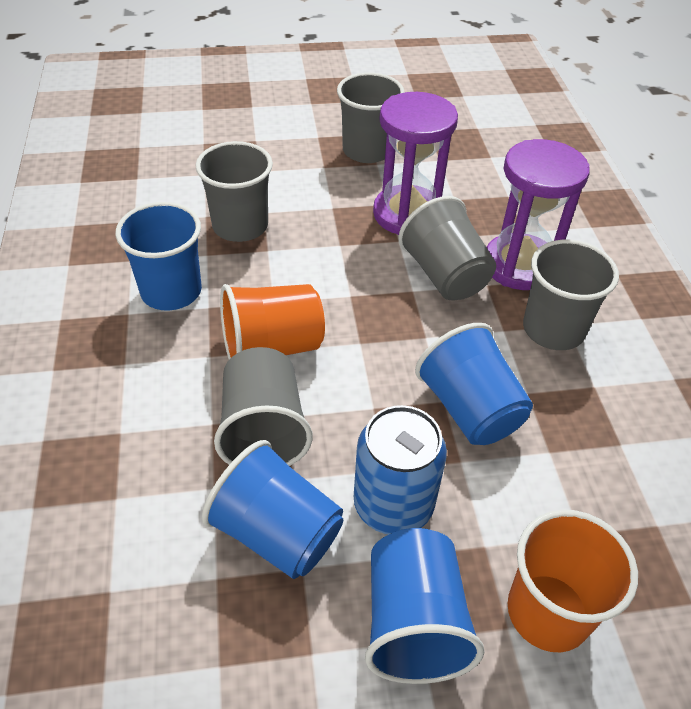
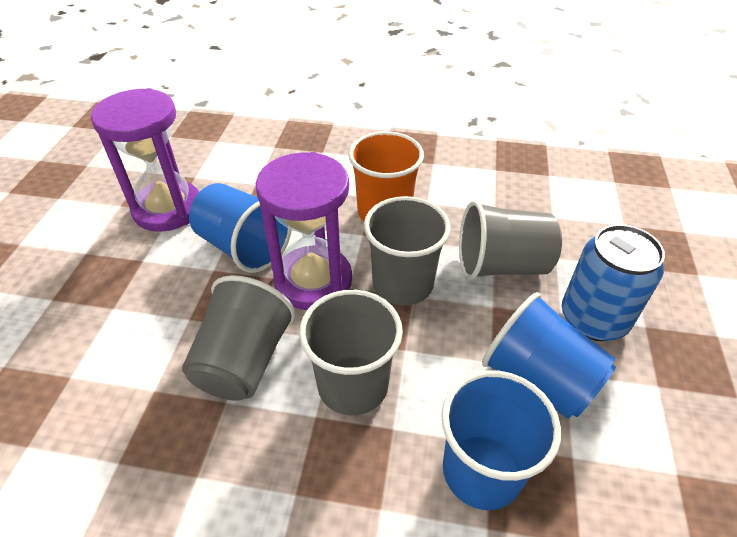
blue cup: [116,202,202,311] [202,440,343,579] [365,528,484,684] [415,323,533,445] = 4 -> [189,183,291,273] [441,370,561,510] [482,292,616,419] = 3
grey cup: [195,141,273,242] [214,347,313,466] [337,72,405,163] [398,196,496,300] [523,240,619,350] = 5 -> [182,275,296,401] [299,290,403,415] [364,196,451,306] [459,200,562,280] = 4
orange cup: [220,284,325,360] [508,510,638,652] = 2 -> [348,131,424,221] = 1

